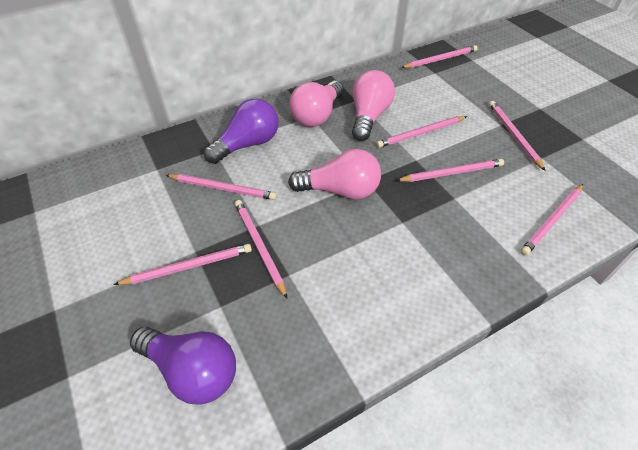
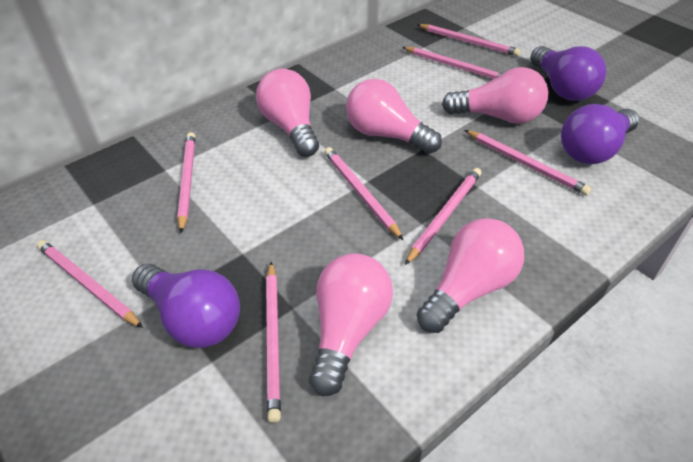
pink light bulb: [288,149,381,200] [289,81,343,127] [352,70,395,141] = 3 -> [256,69,319,157] [309,253,393,396] [346,79,442,154] [417,218,524,333] [442,67,548,124] = 5
purple light bulb: [130,327,236,405] [204,99,279,164] = 2 -> [132,264,240,348] [530,46,606,101] [561,104,639,164] = 3

